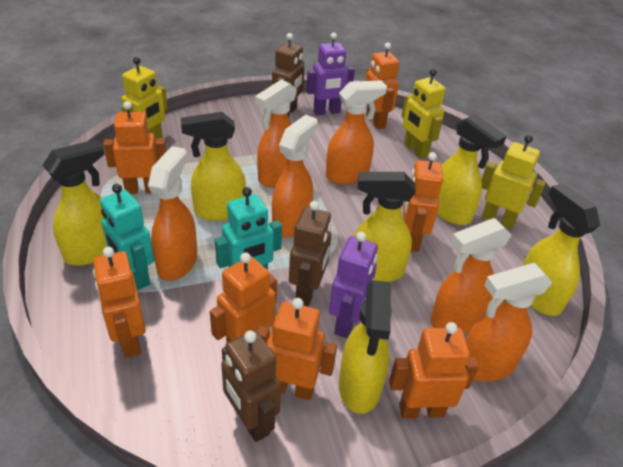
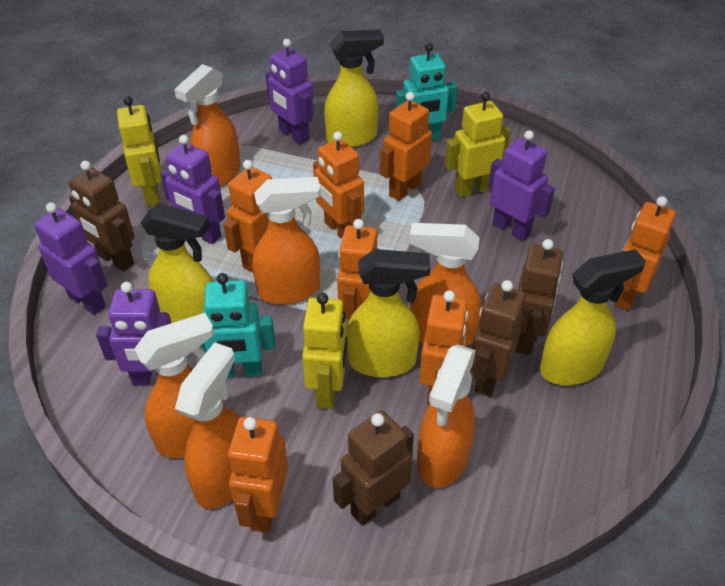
brown robot: [221,330,281,442] [272,33,305,117] [289,201,331,306] = 3 -> [69,161,135,272] [333,410,414,526] [471,280,526,397] [515,239,563,355] = 4
purple robot: [306,33,355,115] [329,232,378,338] = 2 -> [34,203,107,315] [96,282,188,386] [160,135,225,244] [266,39,314,144] [488,130,555,241] = 5
yellow spray bottle: [42,140,107,266] [181,112,246,221] [339,280,392,414] [354,172,416,282] [437,114,507,225] [523,183,600,316] = 6 -> [140,203,214,323] [324,29,384,147] [347,249,430,377] [540,249,646,385] = 4

